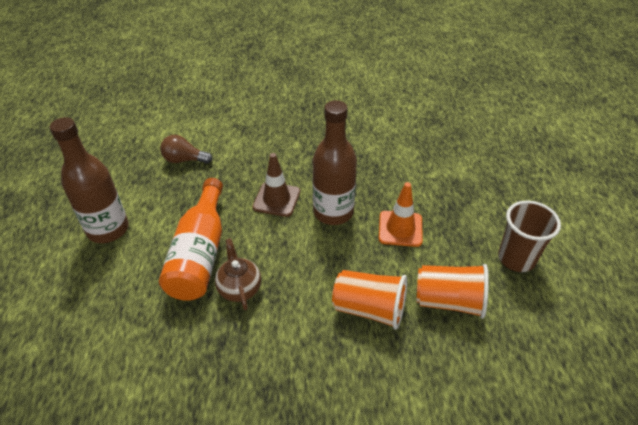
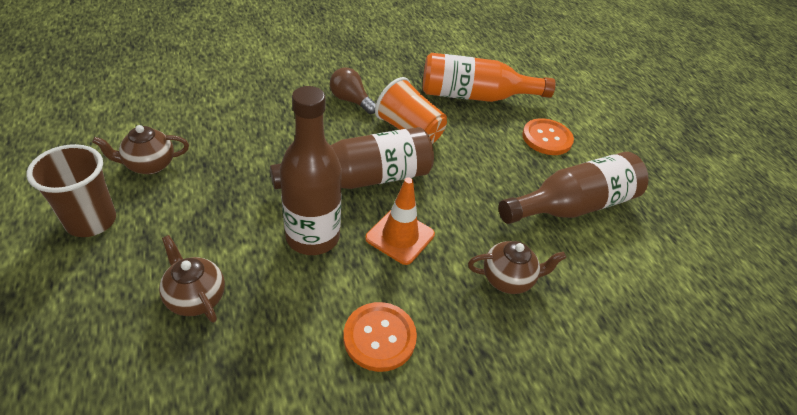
brown bottle: [50,117,129,243] [312,100,357,225] = 2 -> [270,127,434,189] [280,86,342,255] [498,152,648,224] = 3
brown teapot: [215,238,261,310] = 1 -> [92,125,189,174] [159,235,225,323] [468,241,566,294] = 3
brown traffic cone: [252,153,300,217] = 1 -> none = 0
orange button: none = 0 -> [343,302,417,372] [522,118,574,155] = 2
orange cup: [332,270,407,330] [416,264,489,318] = 2 -> [375,77,447,144] = 1

